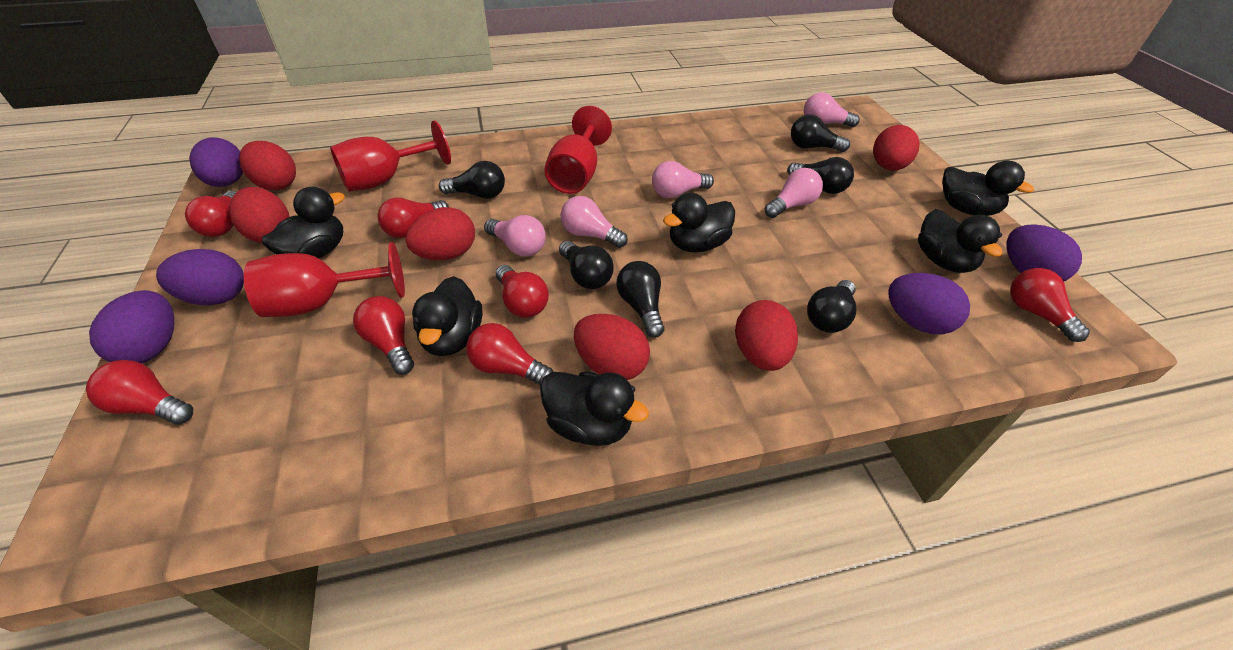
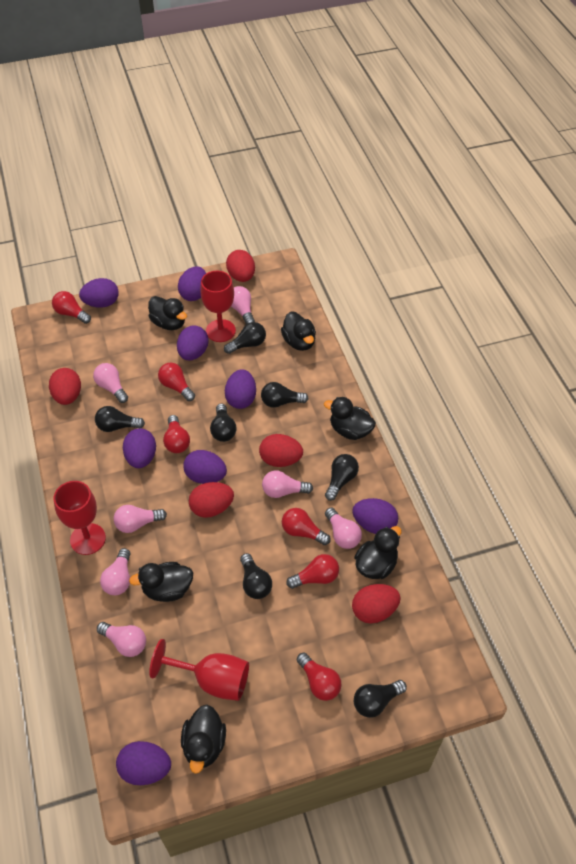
black light bulb: [439,161,505,199] [559,241,614,289] [617,261,664,338] [787,157,854,194] [791,114,850,152] [807,280,856,333] = 6 -> [95,406,145,432] [210,404,236,442] [224,322,266,354] [240,553,272,599] [261,382,309,408] [325,454,359,501] [354,680,407,718] = 7
pink light bulb: [484,215,546,257] [560,196,628,248] [652,161,714,198] [765,168,823,218] [804,93,860,127] = 5 -> [93,363,128,403] [97,622,146,657] [100,548,130,595] [114,505,167,533] [231,286,255,324] [262,470,313,498] [325,508,362,549] = 7
purple egg: [89,290,174,363] [156,249,244,305] [189,137,243,187] [888,273,970,334] [1007,224,1082,282] = 5 -> [79,278,119,308] [116,741,171,785] [123,428,156,468] [177,325,209,360] [178,266,206,301] [183,450,227,484] [225,369,256,409] [352,498,398,534] = 8
red egg: [229,187,290,243] [239,141,296,190] [405,207,475,261] [574,314,650,380] [735,300,798,371] [873,125,920,171] = 6 -> [49,368,81,405] [189,482,234,518] [226,250,255,282] [259,434,303,467] [352,584,401,623] = 5
red light bulb: [86,360,193,425] [185,191,236,237] [353,296,414,374] [378,198,449,238] [466,323,553,386] [496,265,549,318] [1010,268,1090,342] = 7 -> [52,291,91,324] [158,362,195,401] [163,415,190,453] [282,508,331,545] [286,554,339,589] [297,653,341,701] = 6

